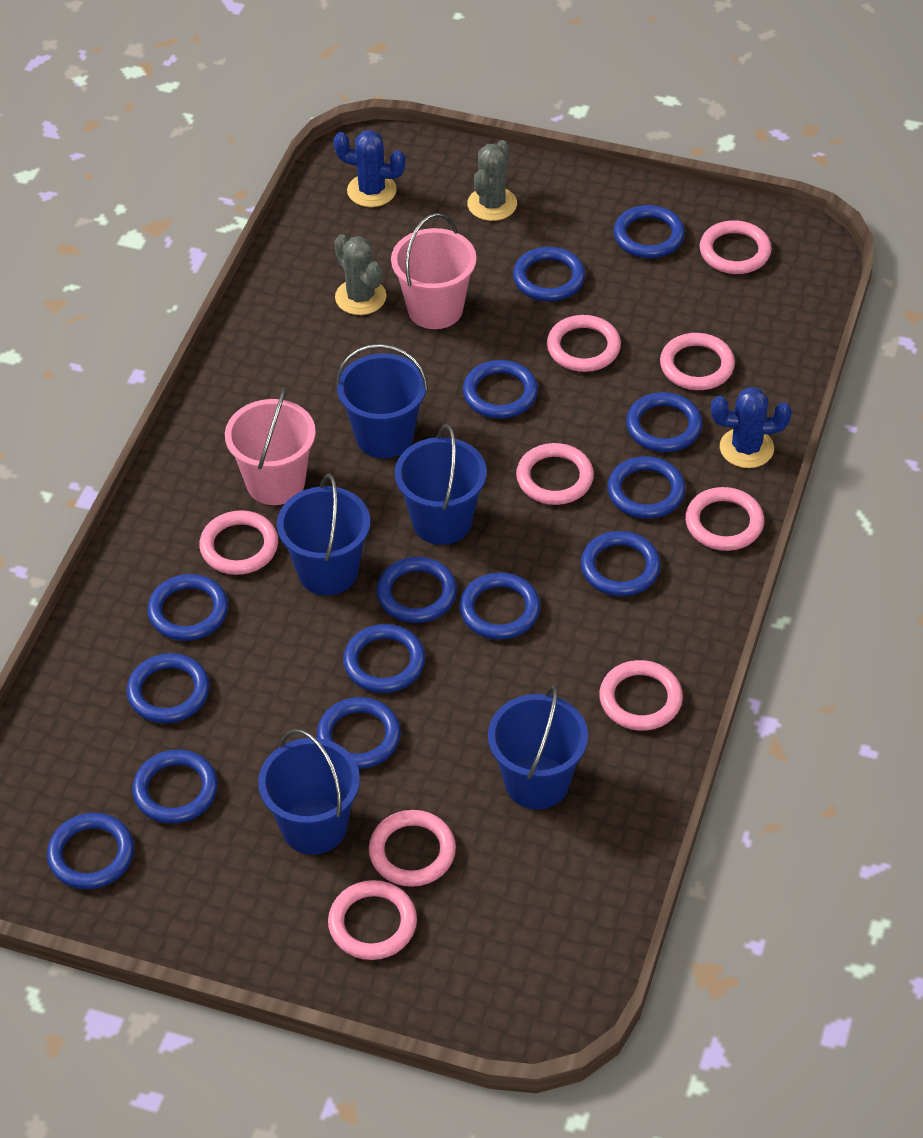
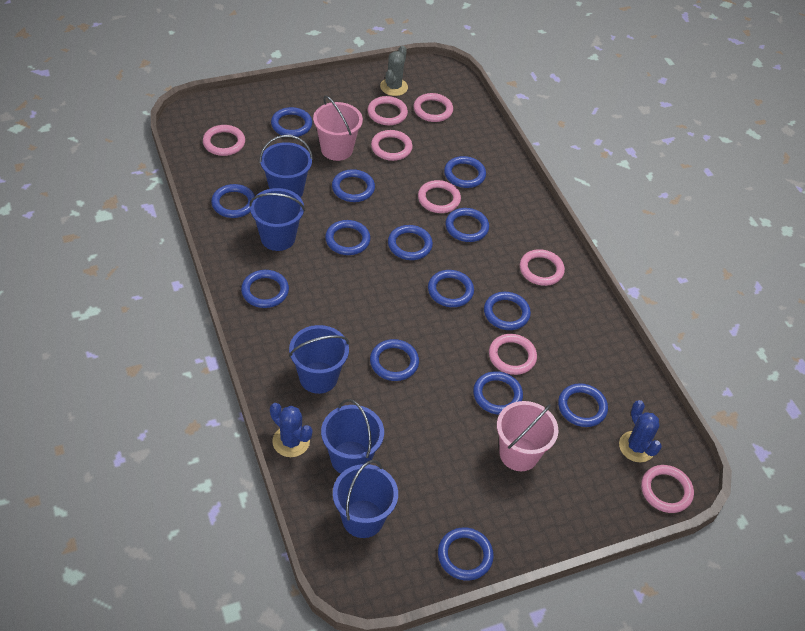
grey cactus: [334,234,387,315] [467,140,517,221] = 2 -> [380,46,408,96] = 1
pink ring: [199,510,278,575] [328,880,417,960] [369,810,456,887] [516,443,594,505] [547,315,621,372] [599,660,683,731] [660,333,735,390] [685,487,764,551] [700,220,771,274] = 9 -> [203,125,245,156] [368,96,408,125] [371,130,412,161] [414,93,453,122] [418,180,461,213] [489,334,537,375] [520,249,565,286] [641,465,694,513] = 8

